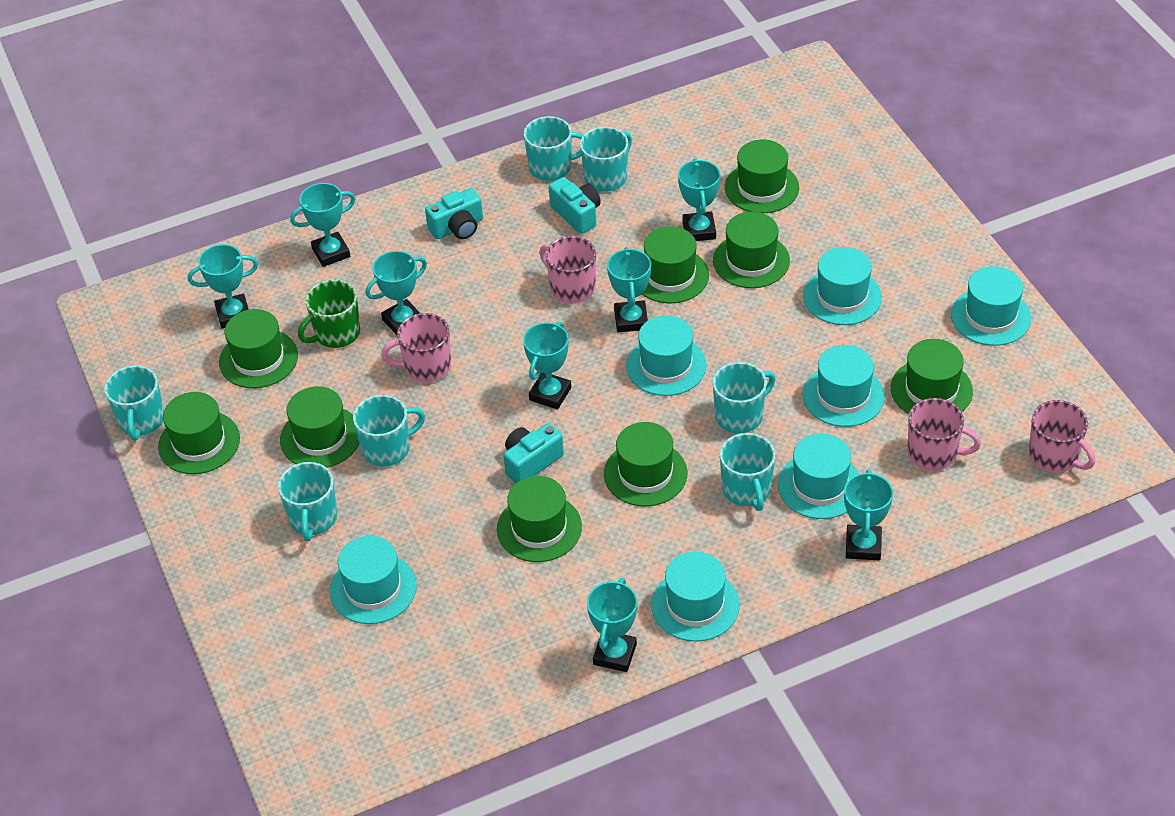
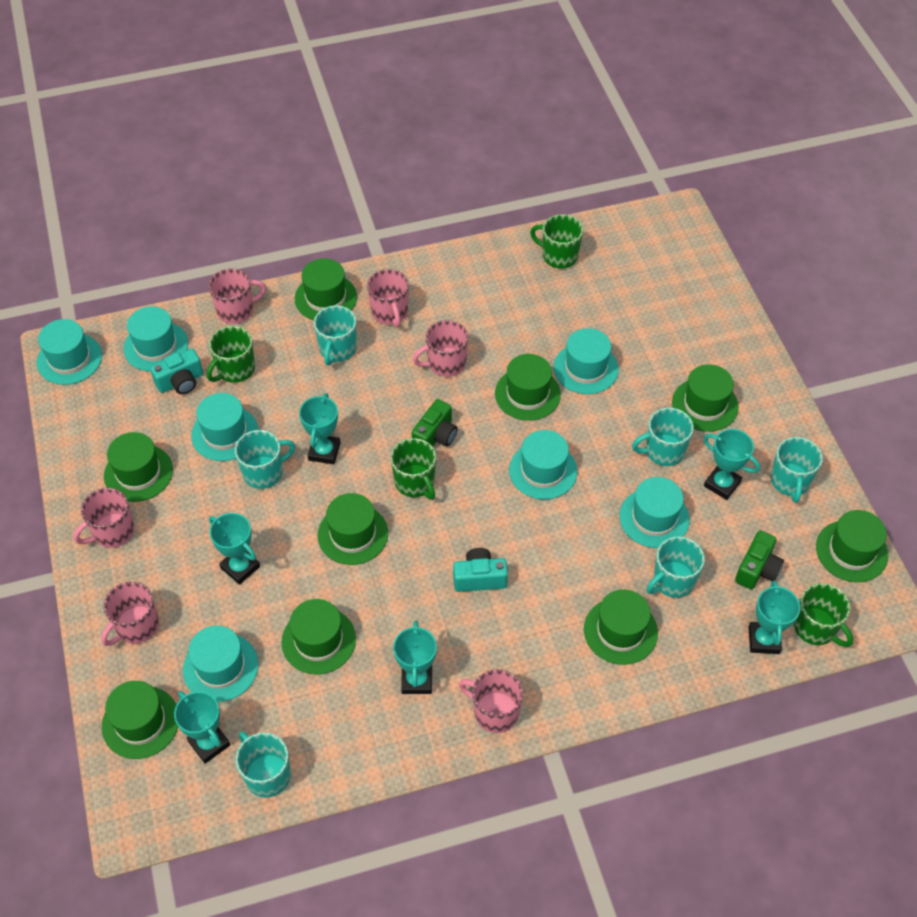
green camera: none = 0 -> [412,399,458,447] [735,530,784,589] = 2
green mug: [298,280,360,348] = 1 -> [207,326,255,383] [390,438,436,500] [530,214,583,269] [794,583,853,647] = 4
pink mug: [381,313,451,383] [539,236,596,304] [908,398,981,471] [1029,400,1095,473] = 4 -> [74,488,135,548] [101,582,159,646] [208,268,266,324] [367,269,409,327] [413,320,468,377] [459,669,523,733] = 6
turquoise camera: [425,188,483,239] [503,423,564,483] [549,177,601,234] = 3 -> [150,348,203,394] [453,548,508,592] = 2
turquoise mug: [104,365,164,441] [278,462,337,541] [353,395,425,467] [524,116,583,181] [580,127,632,192] [713,362,776,434] [720,433,775,511] = 7 -> [235,430,295,489] [236,731,291,798] [314,305,357,365] [632,408,694,466] [647,536,705,598] [771,437,823,503] = 6
turquoise trophy: [188,244,258,328] [290,183,356,267] [366,251,427,335] [523,322,571,409] [587,578,637,672] [607,247,651,332] [678,158,720,241] [844,469,893,560] = 8 -> [174,691,230,764] [209,513,260,585] [299,393,340,464] [393,621,437,694] [704,429,760,500] [748,581,800,654] = 6

